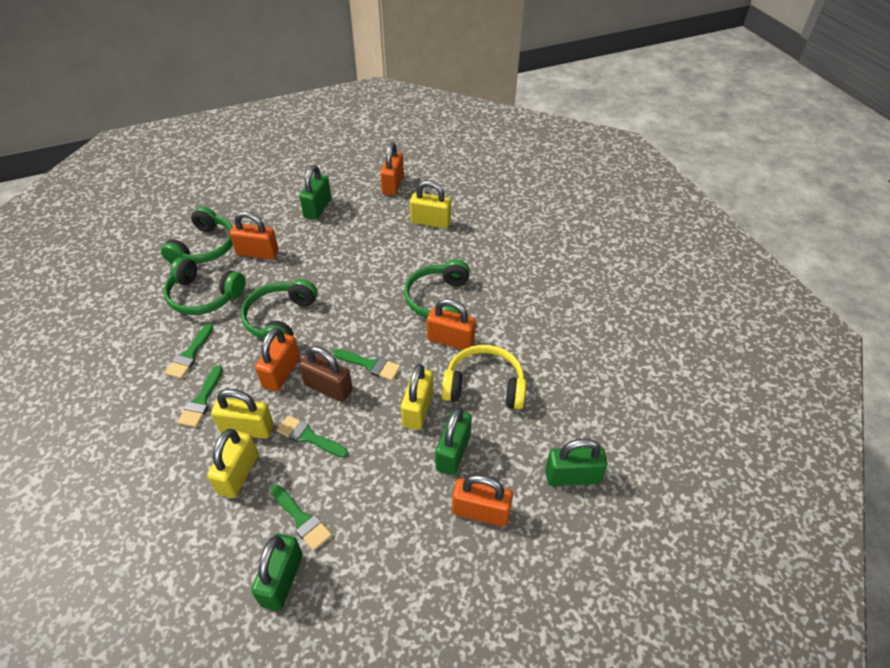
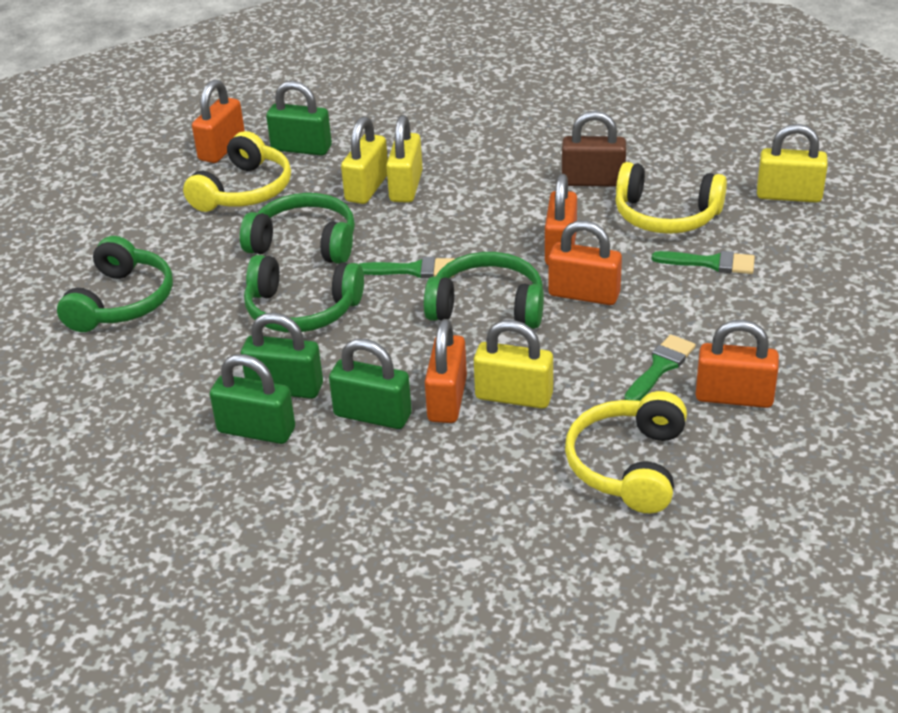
green brush: [165,324,213,379] [177,365,223,427] [270,484,332,551] [276,415,348,458] [333,349,401,381] = 5 -> [359,257,455,278] [624,334,696,401] [652,251,755,274] = 3
yellow headphones: [442,345,526,410] = 1 -> [183,131,291,212] [565,391,687,513] [615,162,727,234] = 3

